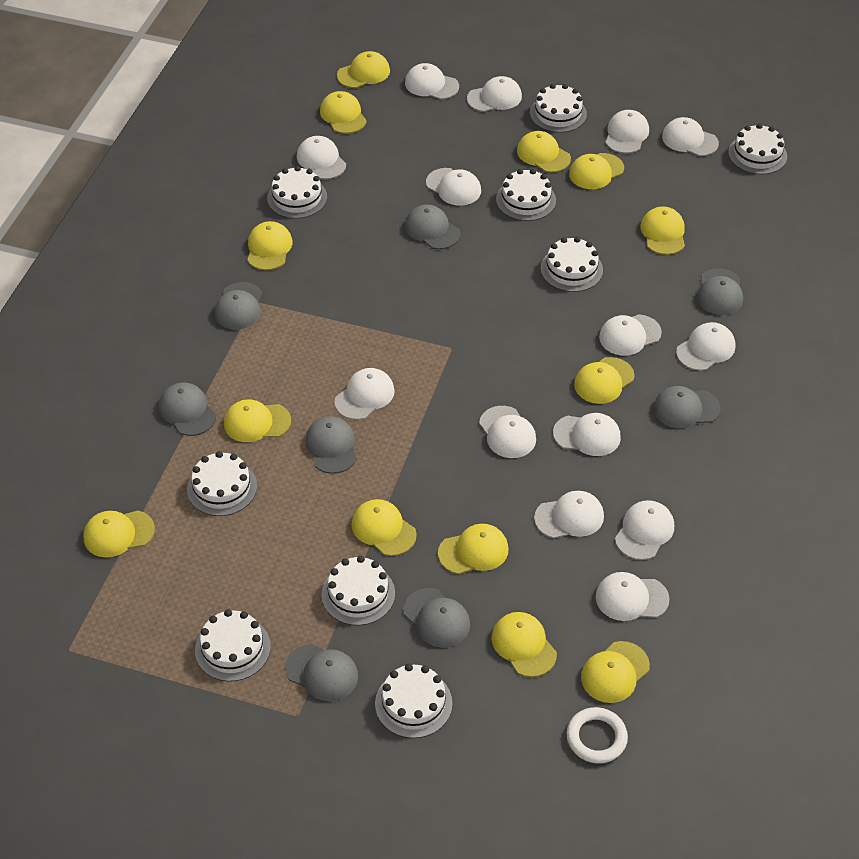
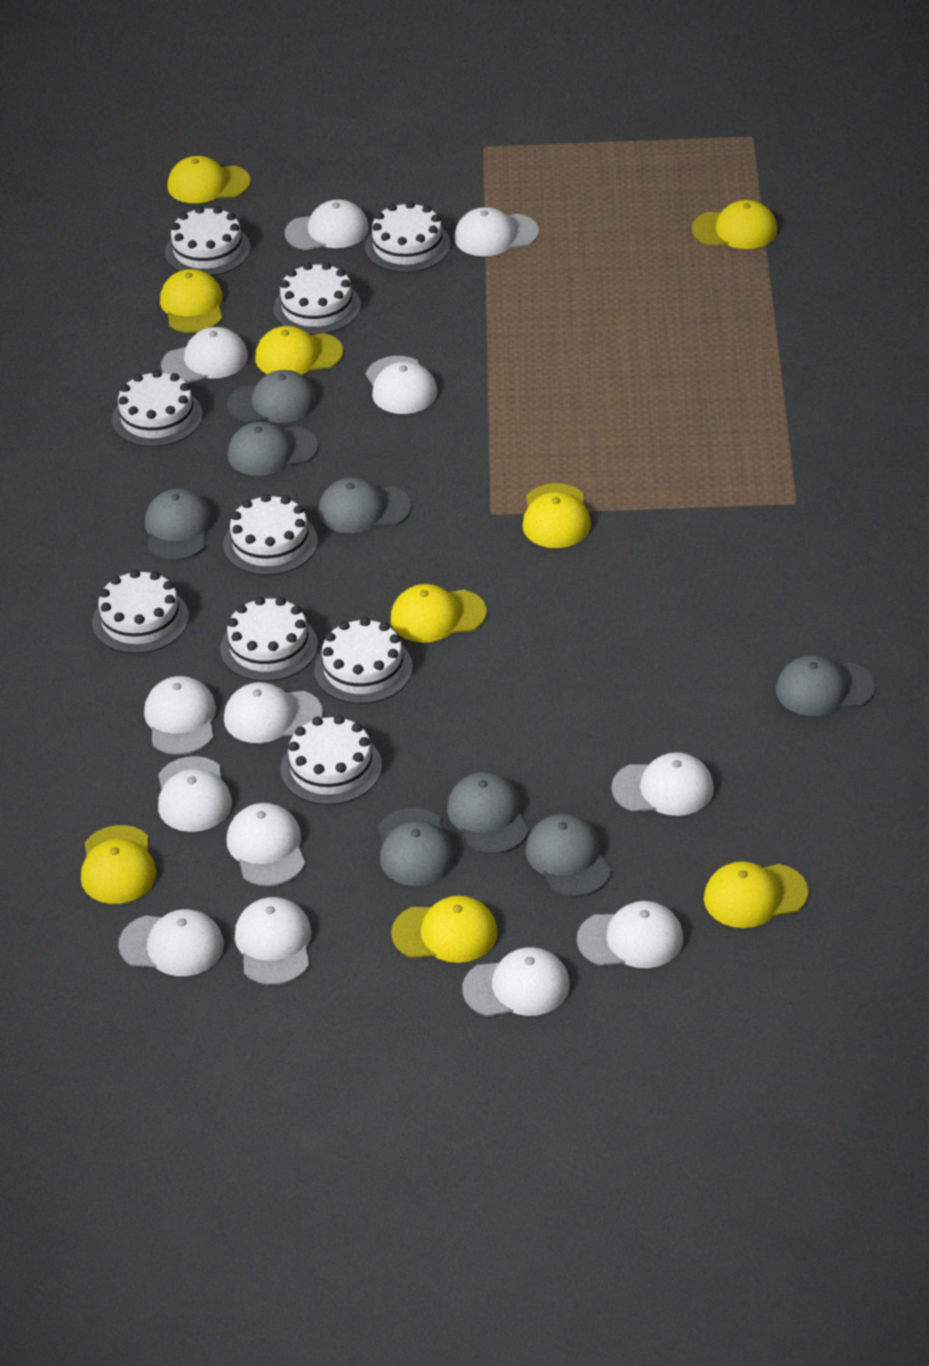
white cap: [297,136,346,179] [334,368,395,420] [405,63,459,100] [426,168,481,206] [467,76,522,112] [479,406,536,458] [534,491,604,538] [553,413,621,456] [596,572,670,621] [599,314,662,356] [605,110,649,154] [615,500,674,560] [662,117,719,156] [676,322,735,371] = 14 -> [118,909,224,976] [144,676,216,755] [158,756,232,832] [161,327,248,384] [224,682,323,743] [226,803,305,886] [235,897,312,985] [285,200,369,250] [366,356,437,414] [454,207,539,256] [462,947,570,1016] [577,901,683,968] [611,752,714,816] = 13
white ring: [567,707,628,763] = 1 -> none = 0
yellow cap: [84,511,155,557] [224,399,291,442] [247,221,292,270] [320,91,367,134] [337,51,390,88] [352,499,417,556] [438,524,509,574] [491,612,557,677] [517,131,571,173] [569,153,624,189] [574,357,634,404] [581,641,650,703] [640,206,685,255] = 13 -> [81,825,157,904] [160,269,223,333] [167,156,251,203] [255,326,343,375] [391,584,487,643] [391,895,498,963] [522,483,591,548] [692,200,777,249] [704,861,809,928] = 9

